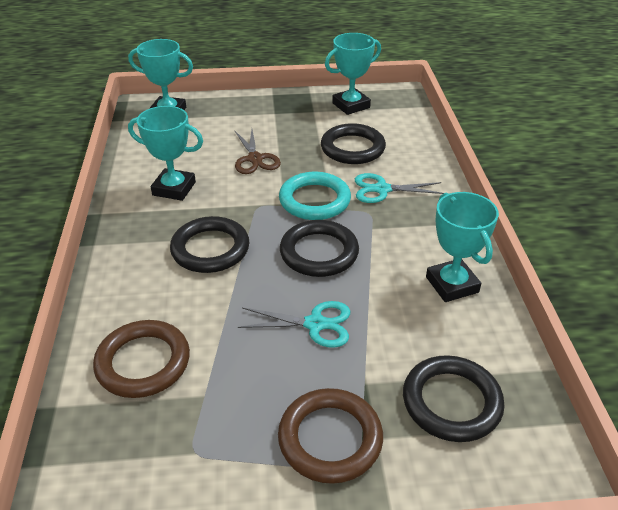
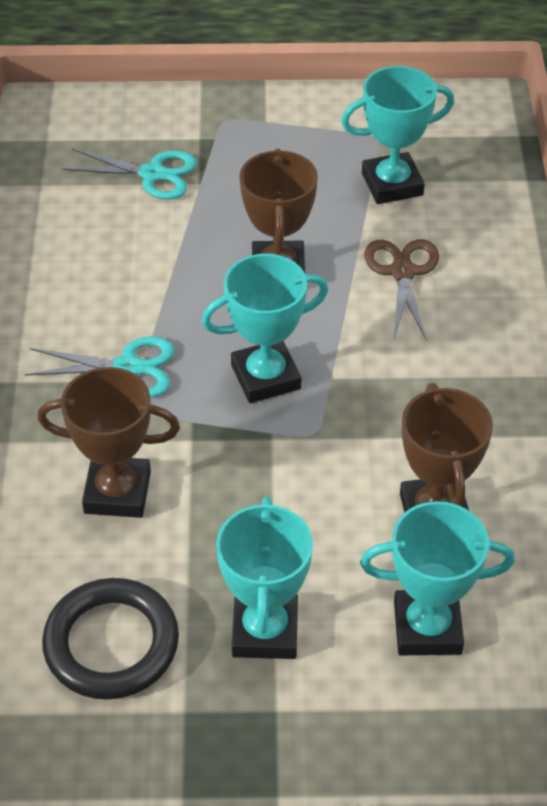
black ring: [170,216,250,273] [280,220,359,277] [321,123,386,164] [403,355,505,442] = 4 -> [42,578,179,700] = 1
brown ring: [93,320,190,398] [278,388,383,484] = 2 -> none = 0
brown trophy: none = 0 -> [37,367,180,518] [239,148,318,273] [400,383,493,513] = 3
turquoise ring: [279,172,351,220] = 1 -> none = 0

